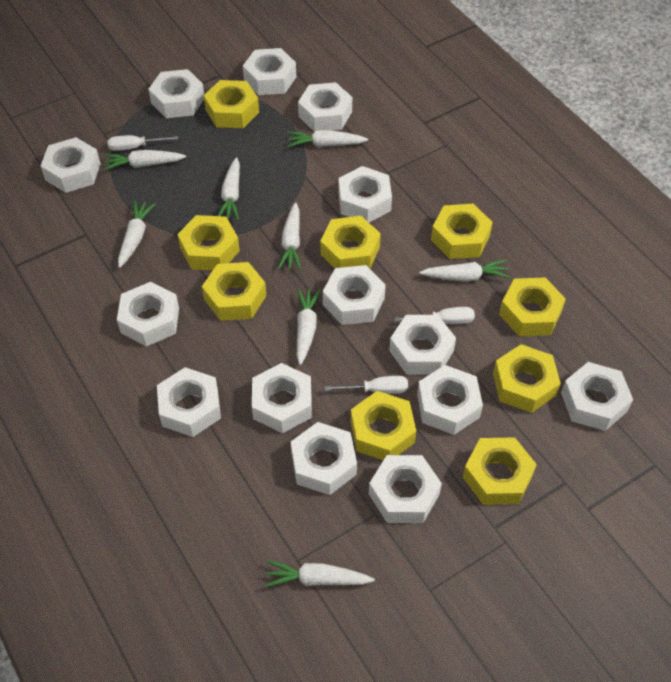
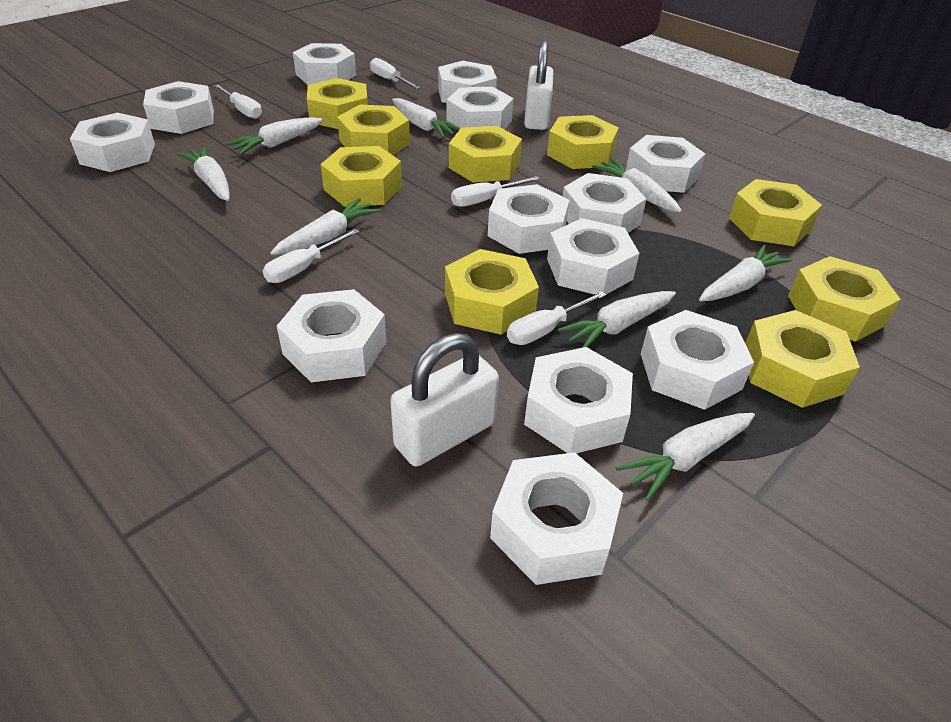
white nut: [41,137,101,193] [117,282,179,347] [148,69,204,118] [157,367,221,437] [243,48,296,95] [252,363,312,433] [291,422,357,495] [298,82,352,132] [323,265,386,325] [338,166,392,222] [369,455,442,523] [389,315,456,375] [417,365,483,435] [561,362,633,431] = 14 -> [70,113,155,172] [143,81,214,134] [277,289,387,382] [293,43,356,85] [438,61,497,103] [446,87,514,130] [488,184,569,254] [490,452,623,585] [524,347,633,453] [547,218,639,294] [563,173,647,233] [625,135,705,193] [641,310,754,410] = 13
white padlock: none = 0 -> [390,333,499,467] [524,41,553,130] = 2
white screwdriver: [108,135,178,151] [324,376,408,394] [395,307,475,324] = 3 -> [214,84,262,119] [263,229,359,283] [370,58,421,89] [451,176,540,207] [507,291,606,345] = 5

